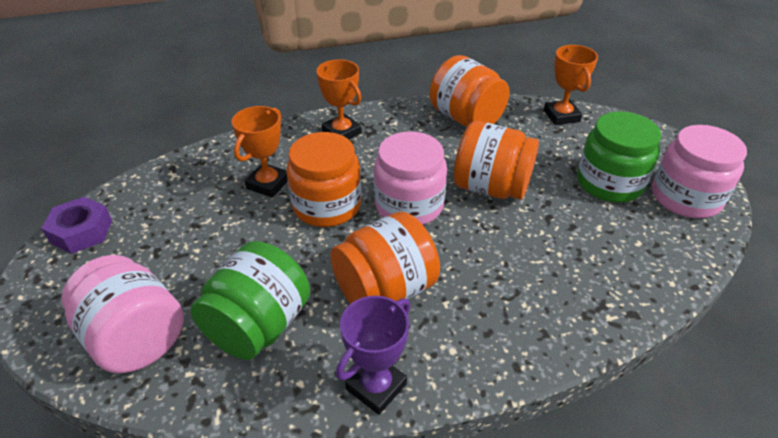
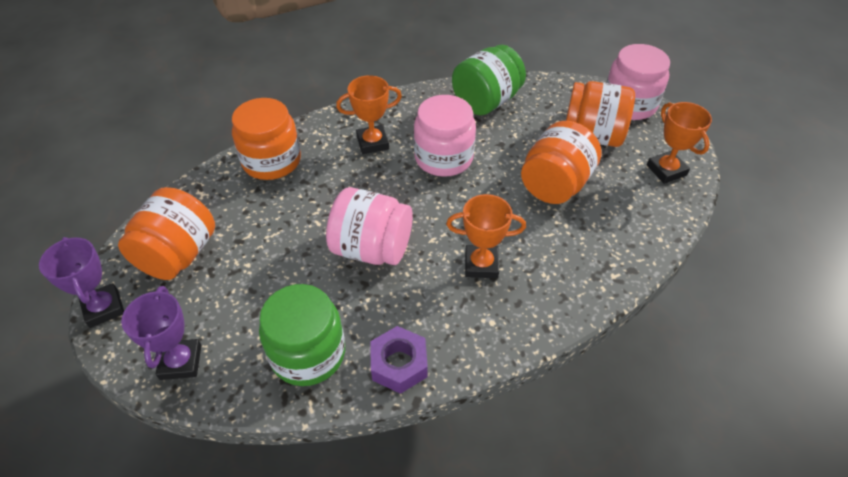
purple trophy: [336,296,410,415] = 1 -> [39,237,124,328] [121,286,201,380] = 2

